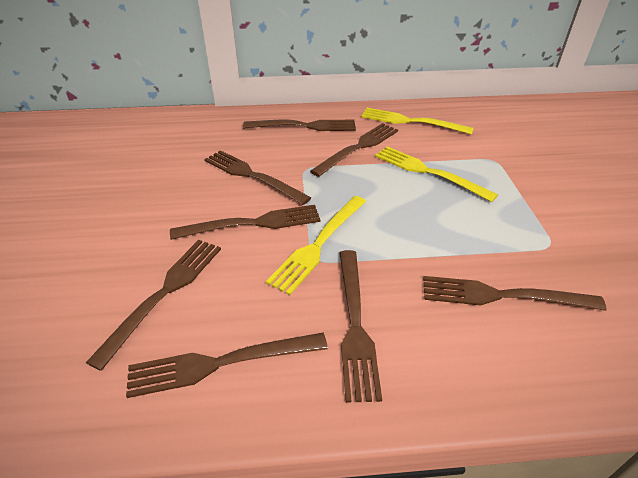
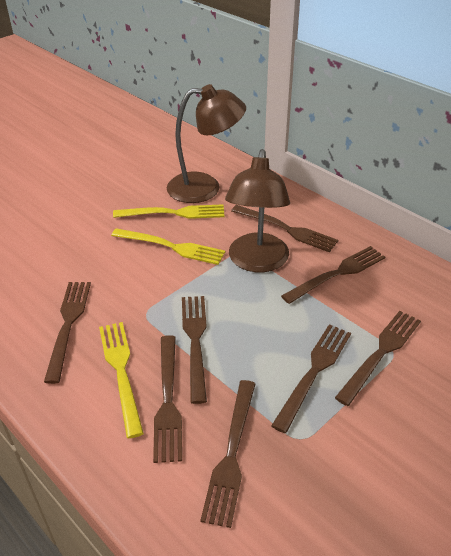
brown lamp: none = 0 -> [167,84,246,203] [225,149,290,272] = 2

